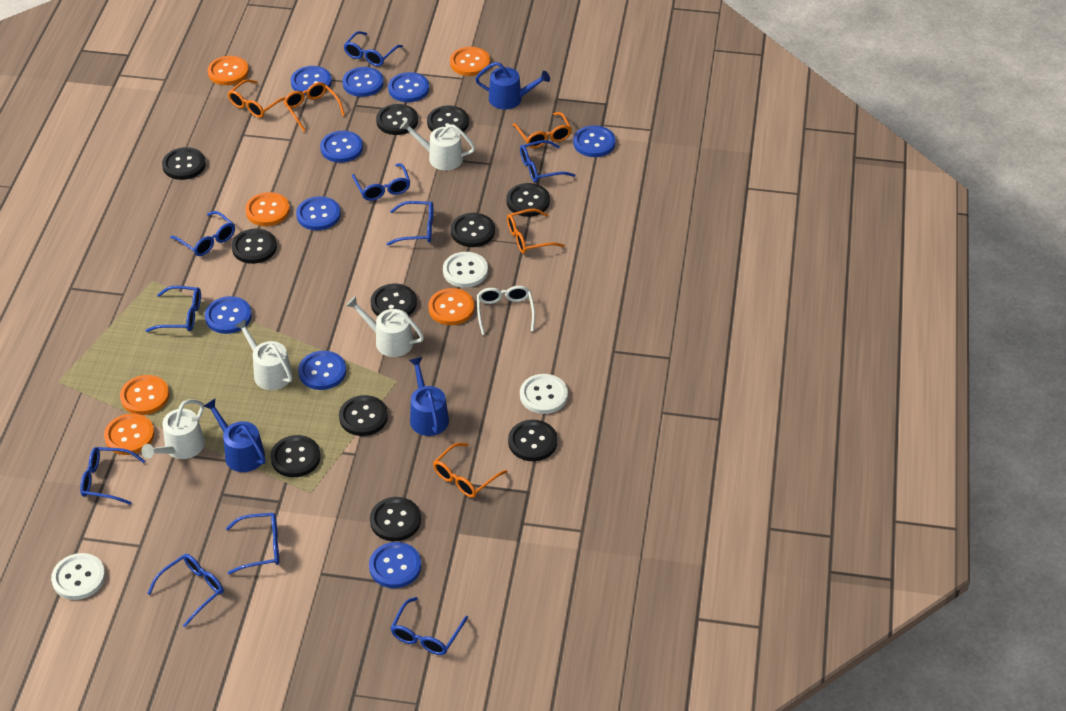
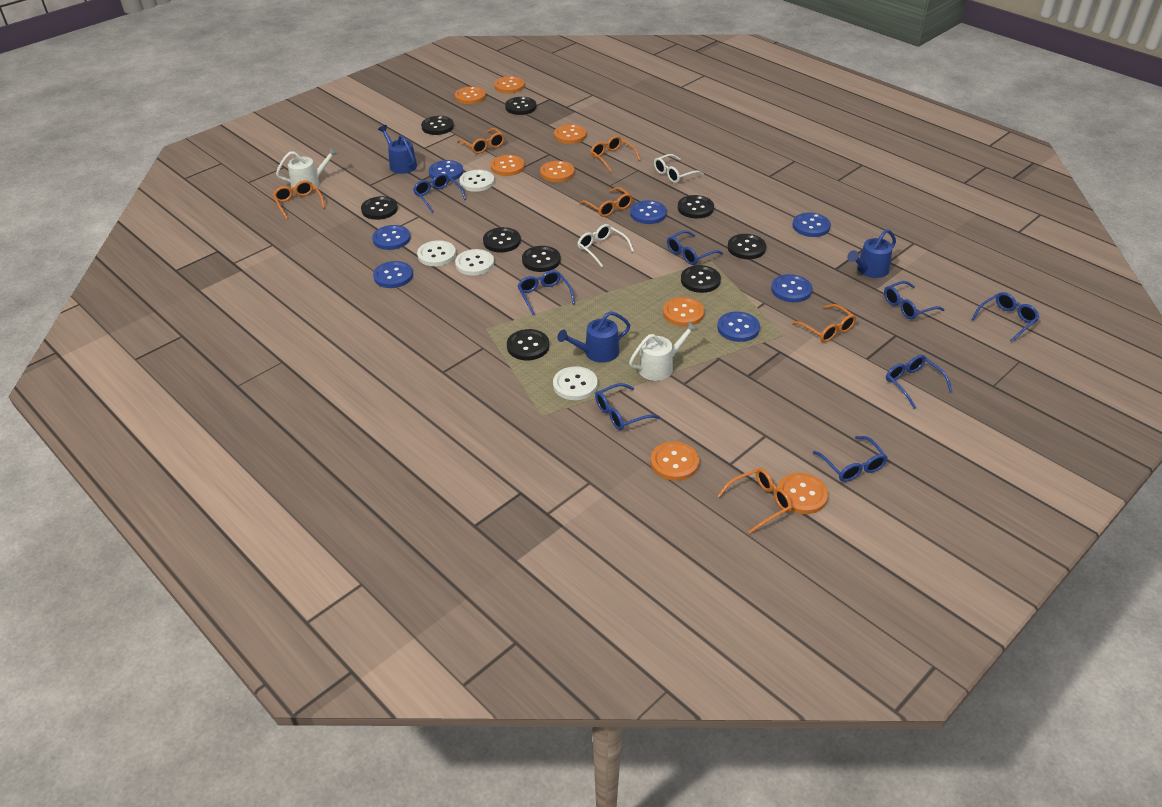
black button: [162,147,206,180] [232,228,277,264] [270,435,321,477] [339,395,388,436] [370,497,421,541] [371,284,417,316] [376,104,418,135] [427,106,469,132] [451,213,495,247] [506,183,550,217] [508,420,557,461] = 11 -> [361,196,398,220] [421,116,454,135] [483,227,521,253] [505,97,537,115] [507,329,549,360] [522,246,561,272] [678,195,714,219] [681,265,721,293] [728,234,766,259] = 9
blue button: [205,296,252,334] [291,66,332,95] [296,196,341,230] [298,351,346,390] [320,131,363,163] [342,67,384,97] [369,542,421,588] [388,72,429,102] [573,125,616,157] = 9 -> [372,225,411,250] [373,261,413,288] [429,160,463,181] [630,200,667,224] [717,312,760,342] [771,274,812,302] [792,213,831,237] = 7
blue glasses: [80,447,145,505] [146,286,201,332] [147,554,224,627] [170,211,235,256] [226,513,279,574] [343,31,403,66] [352,163,410,201] [387,201,433,245] [390,597,468,655] [520,140,575,182] = 10 -> [413,173,466,212] [517,270,575,315] [595,383,660,430] [667,230,723,265] [813,436,888,482] [884,281,944,319] [886,355,953,409] [972,292,1040,342] = 8
orange button: [104,413,155,455] [120,375,169,415] [208,56,249,85] [245,192,290,226] [428,288,475,325] [450,47,490,76] = 6 -> [455,86,486,104] [490,155,525,176] [494,76,525,93] [540,161,575,182] [554,124,587,144] [651,442,699,481] [663,297,704,326] [778,473,828,514] = 8
orange glasses: [228,79,286,118] [284,82,345,132] [433,443,507,498] [507,208,565,254] [513,112,572,148] = 5 -> [273,180,325,219] [457,128,505,154] [579,187,633,217] [590,136,640,172] [718,468,792,534] [792,304,856,342] = 6
white button: [51,553,105,600] [443,252,488,288] [520,374,568,414] = 3 -> [417,240,456,266] [455,249,494,276] [459,170,494,192] [553,366,598,400] = 4
white glasses: [477,286,535,335] = 1 -> [577,224,634,267] [654,154,704,183] = 2
white watering can: [142,399,205,459] [235,319,292,390] [346,296,424,357] [400,119,475,170] = 4 -> [276,147,338,190] [629,321,698,381] = 2

